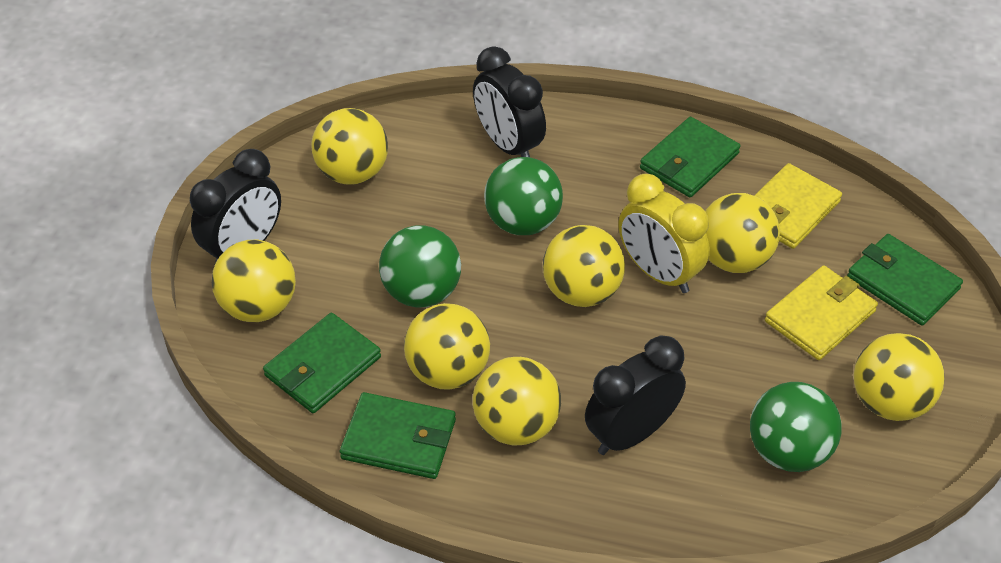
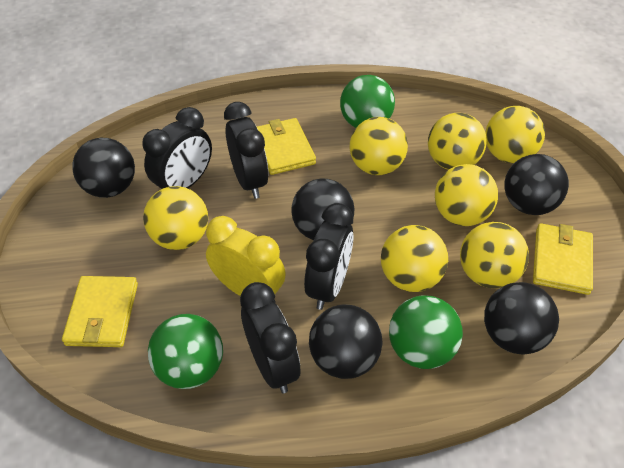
black ball: none = 0 -> [72,138,135,198] [291,179,354,240] [309,304,382,379] [484,282,559,355] [505,154,569,215] = 5
black clock: [190,149,281,266] [473,46,546,157] [585,335,686,455] = 3 -> [143,107,212,189] [224,102,268,199] [240,282,300,393] [304,203,353,310] = 4
green wallet: [263,313,381,413] [340,392,456,479] [640,117,740,197] [847,234,963,326] = 4 -> none = 0
yellow wallet: [754,163,842,249] [765,265,878,360] = 2 -> [62,276,138,347] [257,118,316,175] [533,223,593,295] = 3

